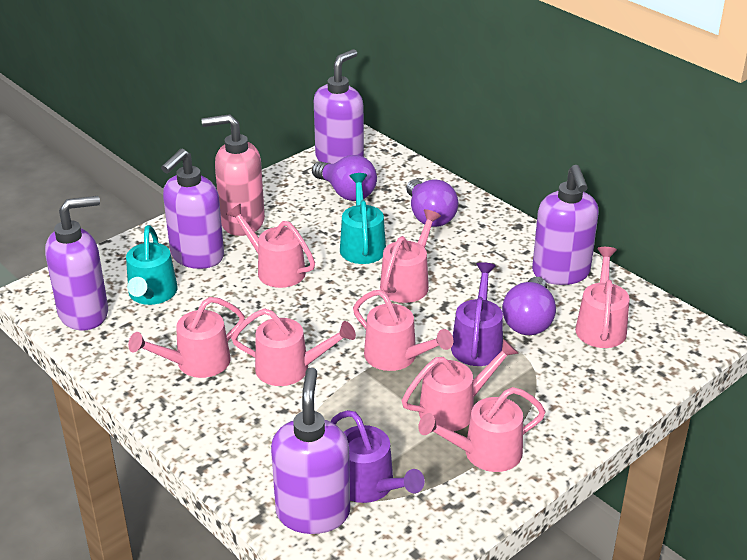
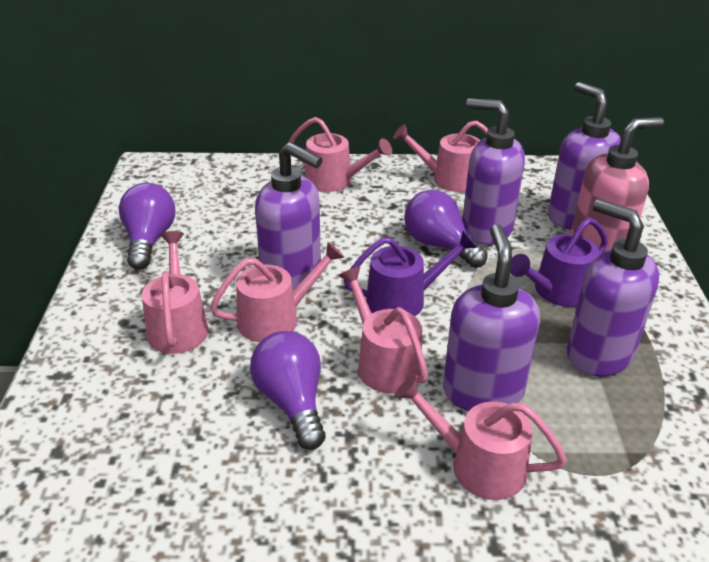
pink watering can: [128,297,245,378] [226,204,315,288] [231,308,356,386] [353,290,453,371] [380,209,441,303] [402,339,519,432] [418,387,546,472] [575,247,630,348] = 8 -> [142,231,209,354] [210,242,345,342] [288,117,392,192] [338,266,428,393] [393,120,488,192] [395,376,567,500] = 6
turquoise watering can: [126,225,178,305] [340,173,386,264] = 2 -> none = 0

